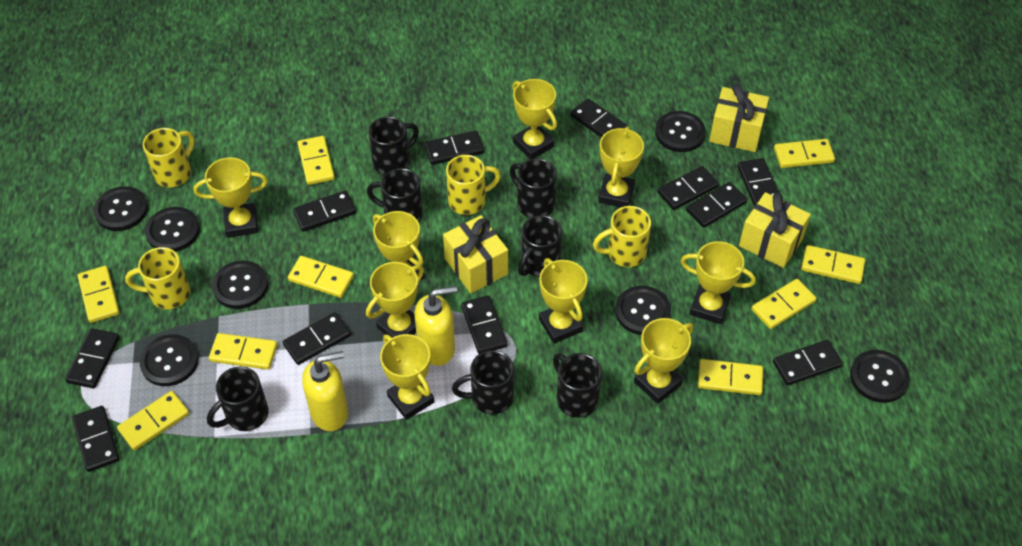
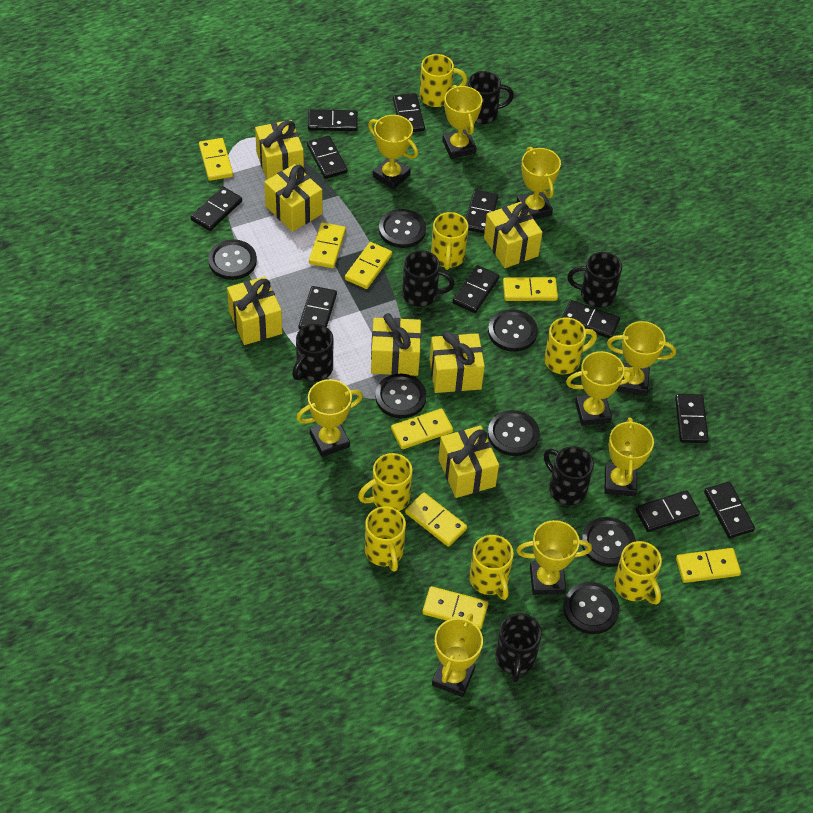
black mug: [207,367,269,431] [367,168,423,223] [368,116,419,175] [452,350,514,415] [510,159,557,218] [518,215,562,277] [553,353,602,418] = 7 -> [292,324,333,381] [402,250,455,307] [468,71,514,124] [496,613,542,683] [544,446,594,505] [567,252,622,308] = 6
yellow domino: [78,266,120,323] [117,391,189,451] [209,333,277,370] [288,256,354,298] [297,136,335,185] [698,359,763,395] [751,279,817,329] [774,139,835,168] [801,245,865,284] = 9 -> [199,138,233,181] [309,222,346,268] [345,242,392,289] [391,408,453,449] [405,492,467,547] [422,586,488,629] [503,277,558,301] [676,548,741,583] = 8
yellow gift: [443,215,508,293] [709,84,769,152] [739,192,811,268] = 3 -> [227,276,282,345] [255,120,304,180] [264,164,322,232] [371,313,421,376] [429,331,485,393] [438,426,499,498] [484,202,542,268] = 7
yellow mug: [125,247,190,309] [143,128,195,187] [446,155,501,215] [593,206,651,267] = 4 -> [358,453,413,511] [365,506,406,572] [420,54,467,107] [431,212,468,270] [469,535,514,600] [544,317,597,374] [614,541,662,604] = 7
yellow soap dispenser: [302,351,348,431] [414,286,457,366] = 2 -> none = 0

